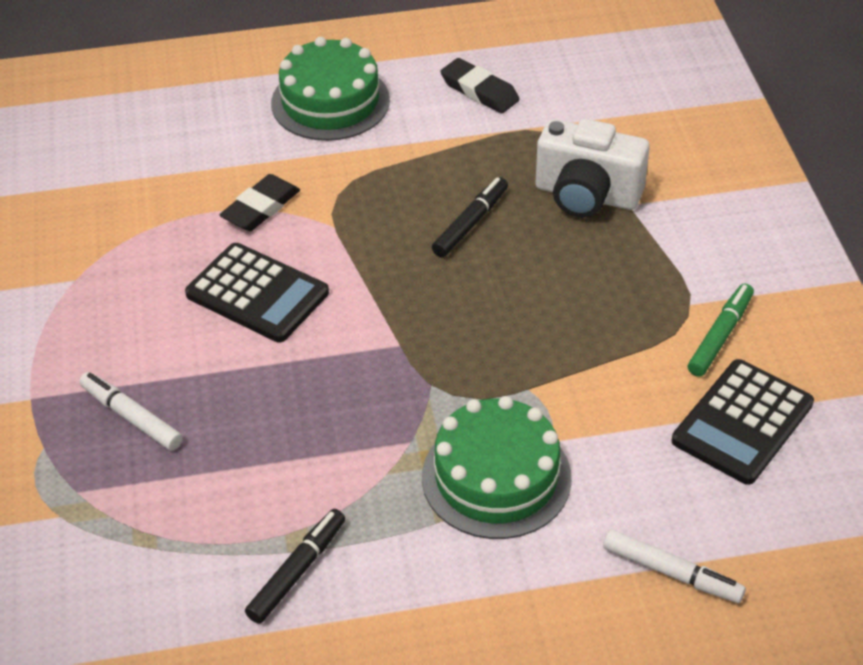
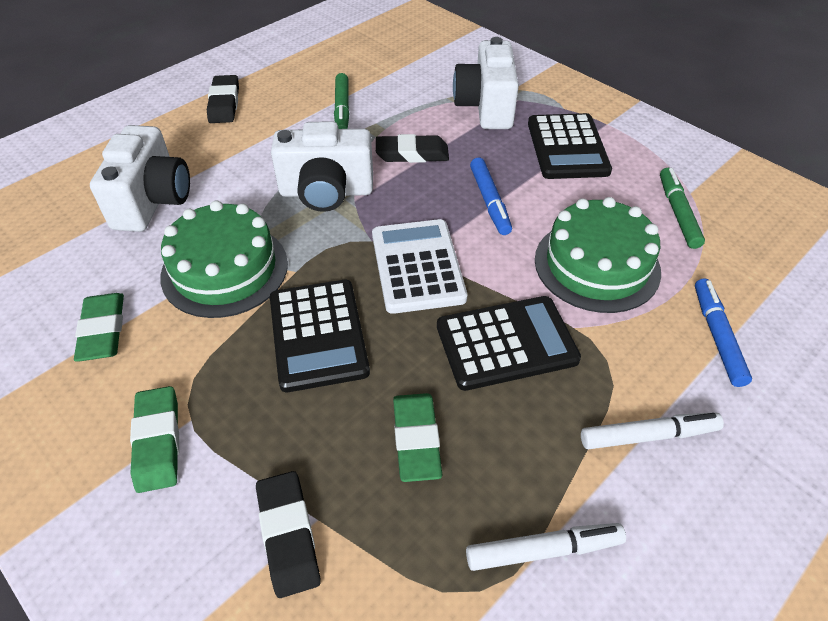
black calculator: [185,243,329,342] [672,359,814,485] = 2 -> [270,280,370,392] [437,296,581,391] [528,113,612,179] = 3
black eraser: [220,174,300,231] [440,58,520,113] = 2 -> [207,75,239,123] [256,471,321,598] [376,134,449,163] = 3
black marker: [245,509,345,624] [432,177,508,257] = 2 -> none = 0
blue marker: none = 0 -> [470,158,512,235] [695,278,752,387] = 2
green eraser: none = 0 -> [74,293,124,362] [130,386,179,493] [393,393,442,482] = 3
green marker: [688,283,754,377] = 1 -> [334,73,350,129] [660,168,705,249] = 2
white calculator: none = 0 -> [372,219,467,314] = 1
white camera: [536,119,650,218] = 1 -> [90,125,190,232] [271,121,373,212] [453,37,519,129] = 3

